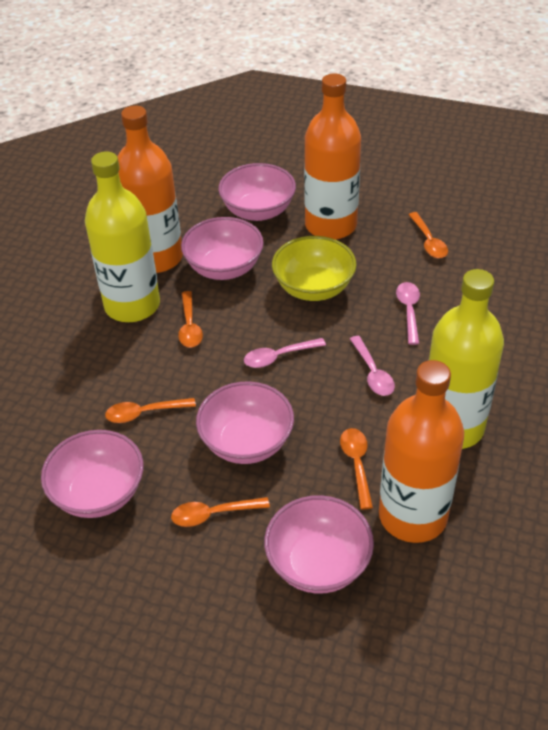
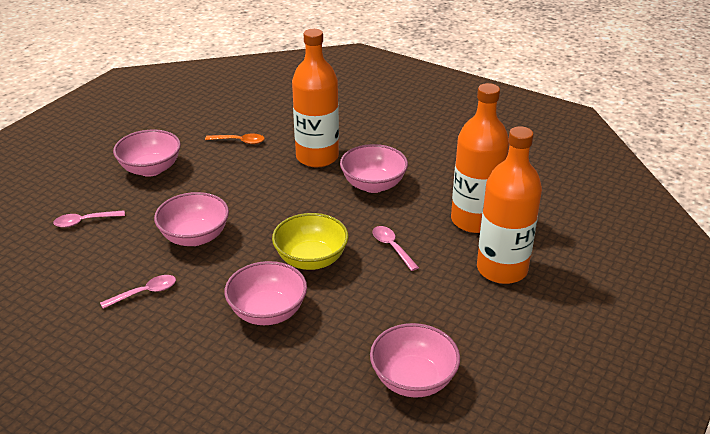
orange spoon: [105,398,196,423] [171,497,270,527] [178,291,203,348] [340,428,373,509] [408,212,448,258] = 5 -> [205,134,264,144] = 1
yellow bottle: [85,151,160,322] [428,269,504,449] = 2 -> none = 0

